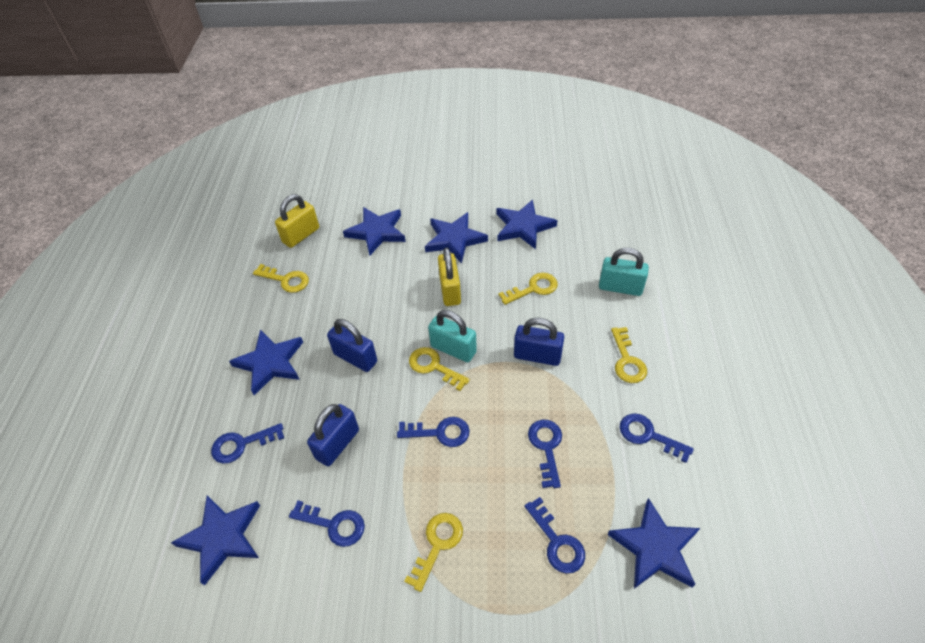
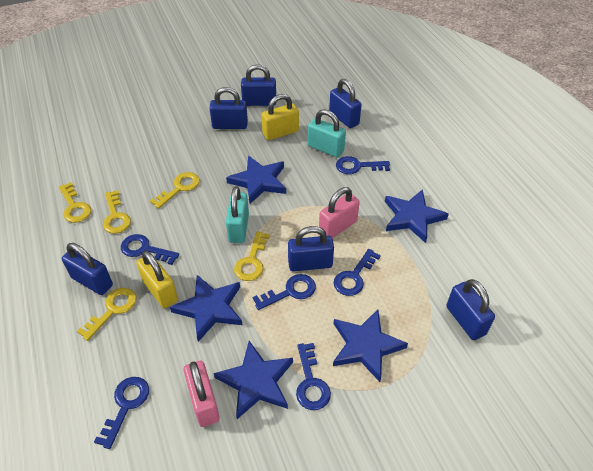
blue padlock: [307,404,359,466] [327,319,377,372] [514,318,564,366] = 3 -> [62,243,113,295] [209,87,248,129] [241,64,276,106] [288,226,334,272] [329,79,362,128] [446,279,495,340] = 6
blue star: [171,495,260,586] [229,330,303,395] [343,207,406,255] [425,212,488,263] [497,199,557,249] [607,498,700,589] = 6 -> [170,275,242,342] [214,341,293,419] [226,156,286,204] [333,309,408,382] [385,189,449,243] = 5
pink padlock: none = 0 -> [183,361,220,427] [319,187,360,238] = 2

